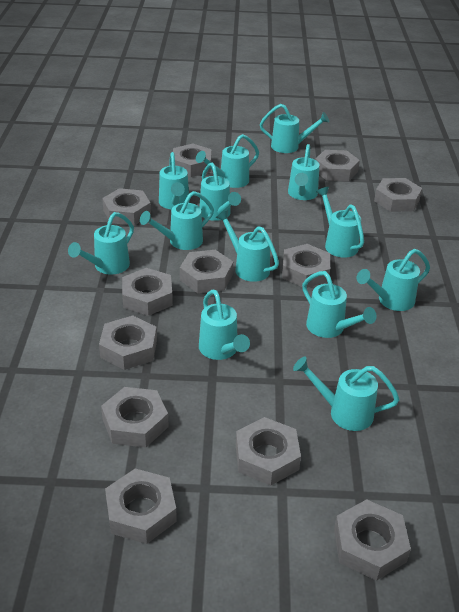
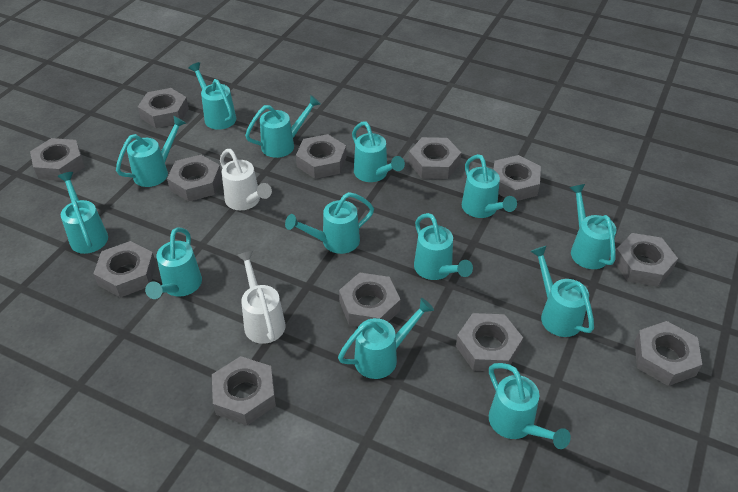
white watering can: none = 0 -> [220,149,272,210] [237,251,286,344] = 2

